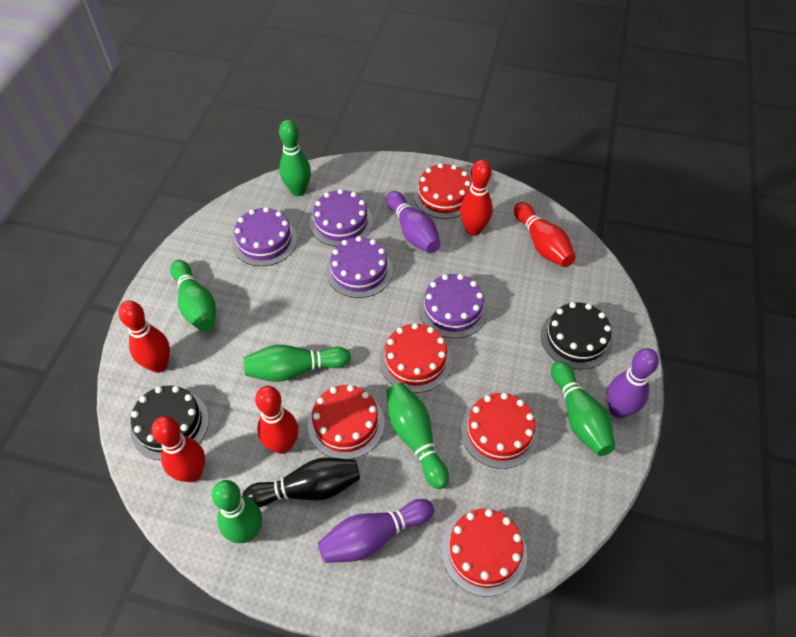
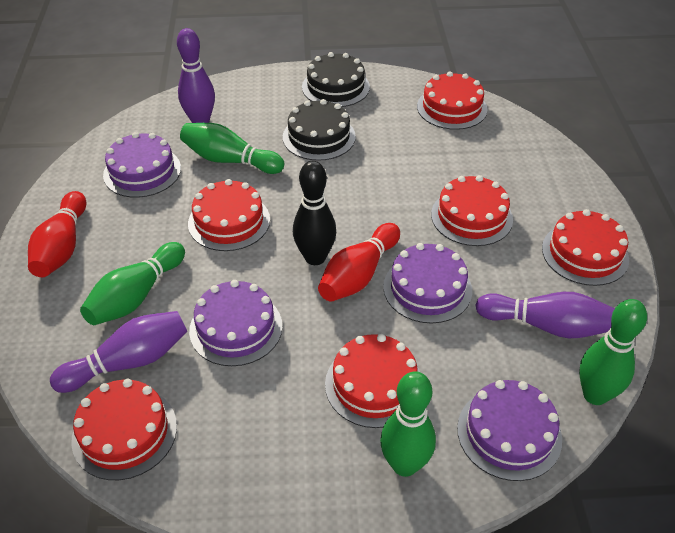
green bowling pin: [170,260,216,332] [212,480,262,543] [243,345,351,382] [279,120,311,196] [387,383,449,489] [551,361,615,456] = 6 -> [80,242,185,325] [180,123,284,174] [380,371,436,477] [579,299,647,405] = 4
red bowling pin: [118,300,170,373] [152,416,205,482] [255,386,298,454] [460,160,493,236] [514,202,576,267] = 5 -> [28,191,86,277] [318,223,400,302] = 2
red cake: [308,385,385,459] [379,323,452,393] [414,163,471,219] [441,509,527,596] [461,393,539,469] = 5 -> [71,379,177,480] [188,179,270,251] [325,334,420,428] [417,71,487,130] [431,175,513,246] [542,209,629,286] = 6

